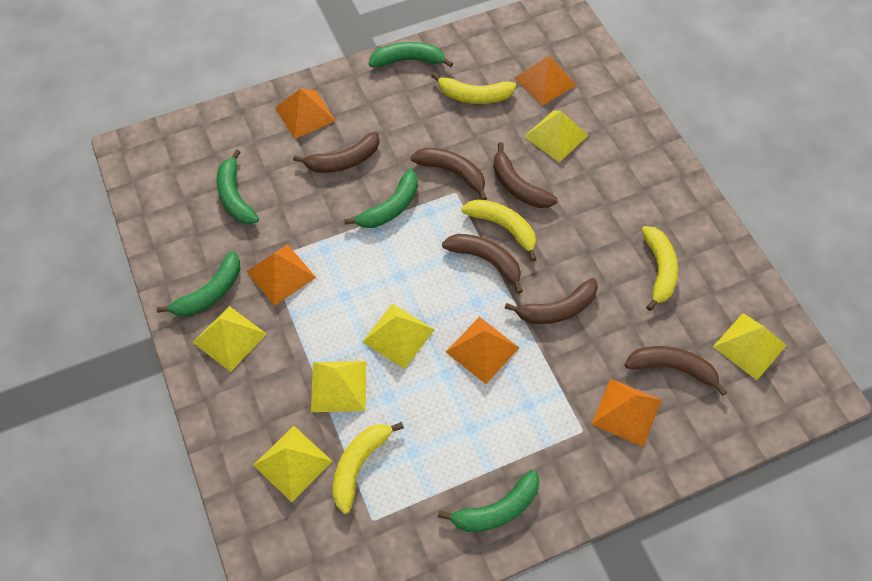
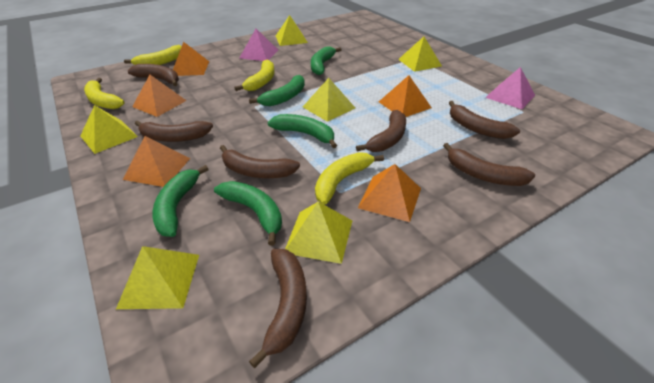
brown banana: [293,132,379,173] [411,148,487,200] [442,234,523,294] [493,142,558,208] [505,278,598,324] [624,346,727,396] = 6 -> [128,64,179,86] [135,121,213,142] [220,145,300,178] [249,249,307,368] [356,110,406,152] [443,143,535,186] [449,101,520,139] = 7
pink pyramid: none = 0 -> [239,29,278,61] [485,67,535,109] = 2

